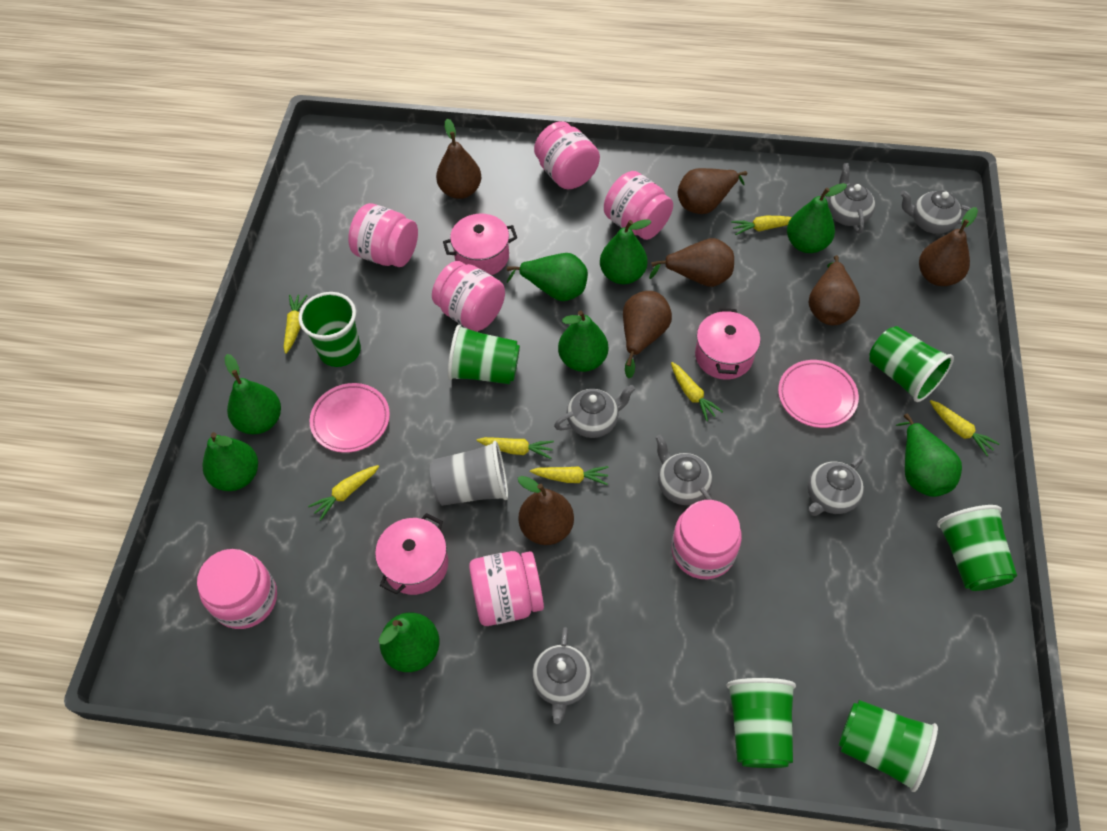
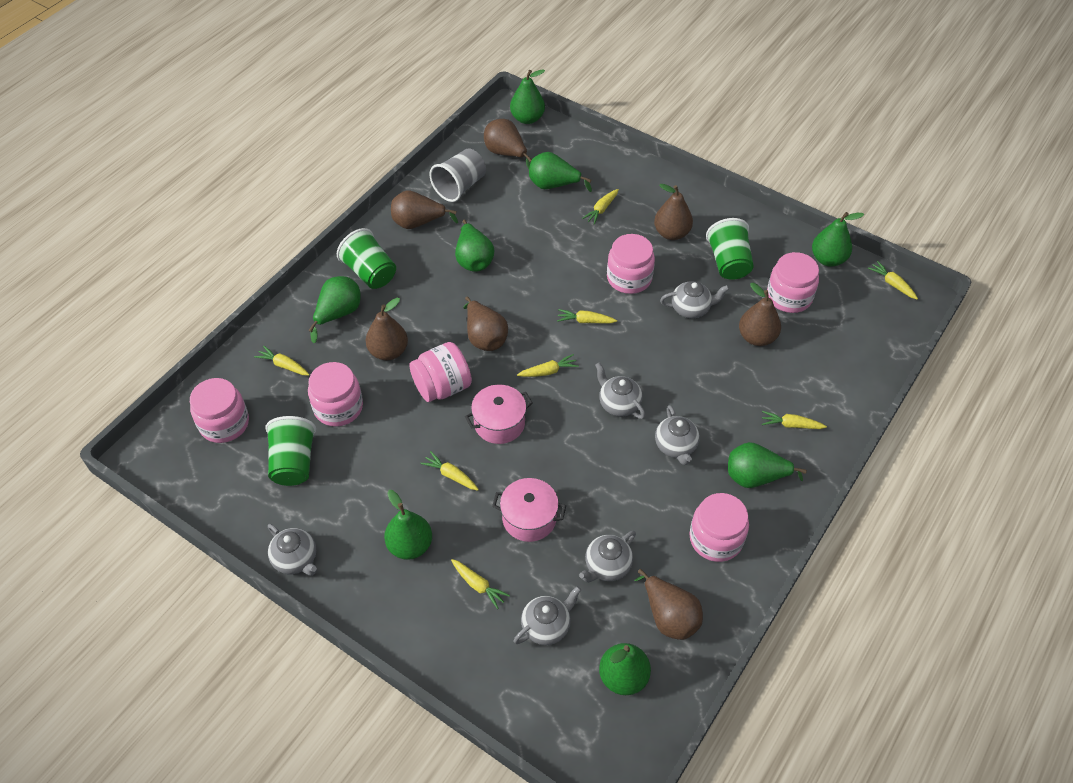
green cup: [298,292,361,367] [448,324,520,384] [726,678,796,768] [839,700,938,792] [869,326,954,402] [937,505,1017,591] = 6 -> [265,416,316,486] [337,228,396,289] [706,218,754,280] = 3
pink jar: [197,549,277,629] [348,203,418,267] [432,261,505,332] [469,551,544,626] [534,121,600,189] [604,171,673,240] [672,500,742,579] = 7 -> [190,378,249,443] [308,362,363,427] [409,342,472,402] [607,234,655,294] [690,493,749,562] [767,252,819,313] = 6
pink plate: [310,383,390,453] [778,360,859,428] = 2 -> none = 0
pink pot: [375,513,448,595] [443,214,517,275] [695,308,760,380] = 3 -> [465,385,533,444] [492,478,566,542] = 2
yellow carrot: [284,294,308,354] [308,465,379,520] [477,437,554,459] [530,466,609,485] [671,362,723,421] [731,216,792,235] [930,400,1000,456] = 7 -> [254,346,309,376] [420,451,479,491] [451,559,510,609] [517,354,579,377] [557,309,617,323] [582,189,619,225] [762,411,827,429] [868,261,918,299] = 8

